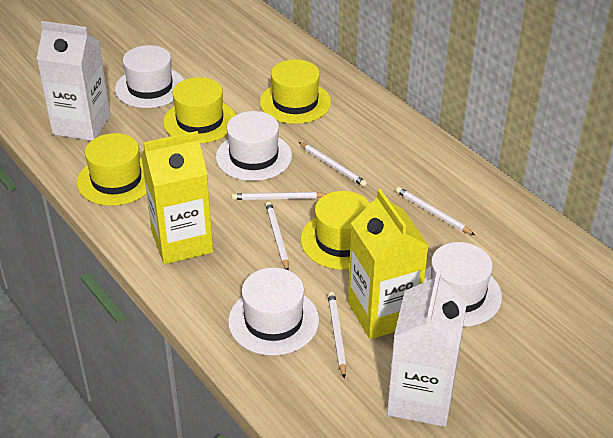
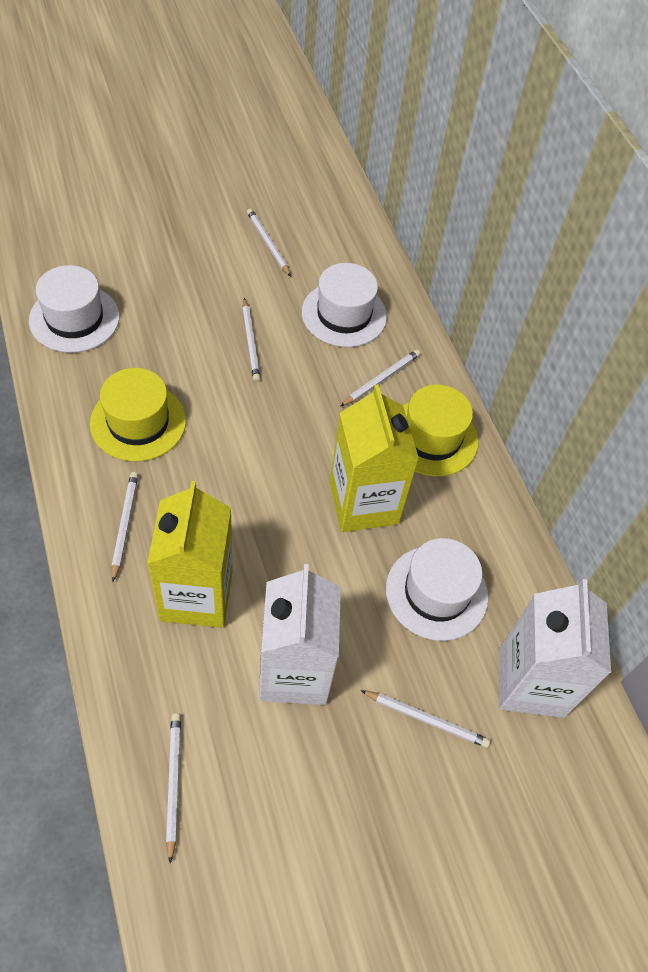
white hat: [115,45,184,108] [216,111,292,181] [228,268,319,356] [424,242,502,327] = 4 -> [29,265,120,353] [302,263,387,347] [386,538,488,641] = 3
white pencil: [232,192,326,200] [266,201,289,270] [299,142,367,187] [328,292,346,379] [396,187,475,235] = 5 -> [112,472,138,582] [166,713,181,864] [242,298,261,382] [247,209,291,277] [341,349,420,406] [361,690,490,748] = 6
yellow hat: [77,133,147,206] [163,77,236,143] [260,59,331,124] [300,191,370,270] = 4 -> [90,368,186,462] [403,385,479,476] = 2

